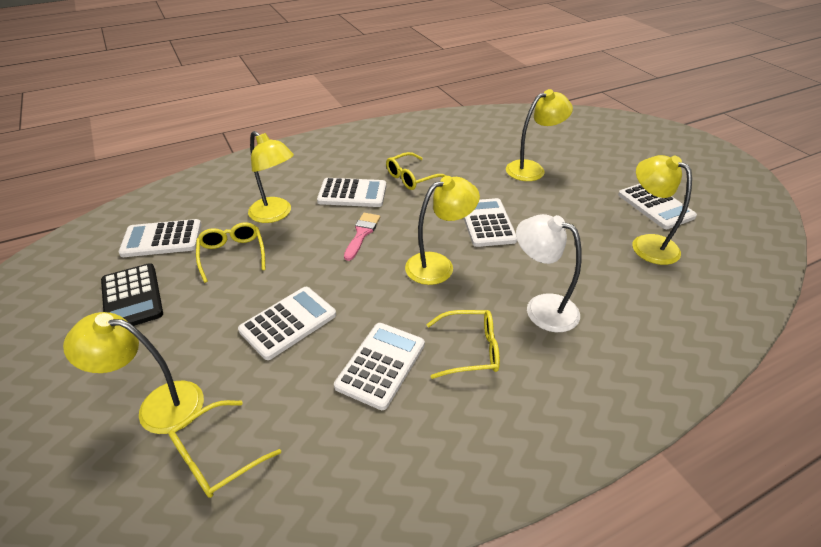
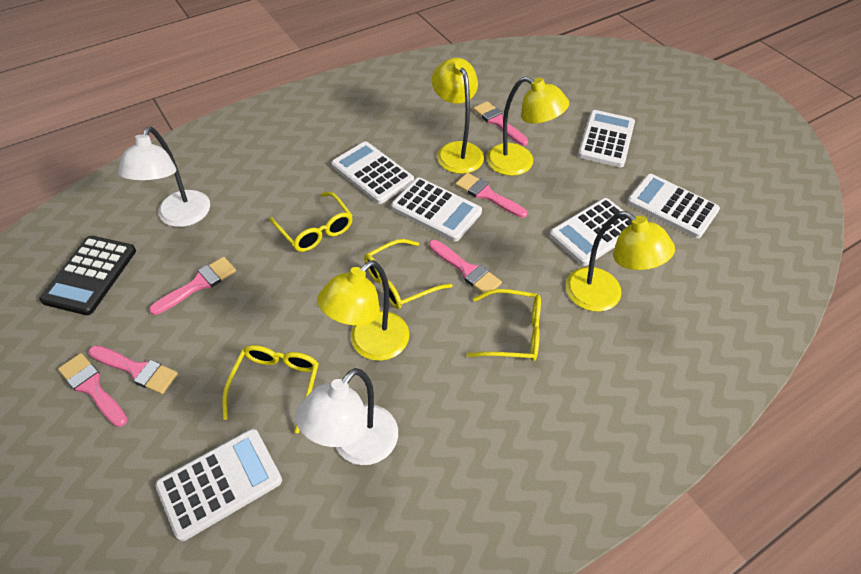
pink brush: [344,213,380,261] = 1 -> [58,353,128,427] [89,345,178,394] [149,257,236,315] [429,240,502,293] [455,173,527,218] [473,101,528,146] = 6
white lamp: [516,214,582,332] = 1 -> [118,127,210,227] [296,368,398,465] = 2
yellow lamp: [63,312,204,434] [248,131,294,223] [405,176,480,285] [506,89,573,181] [632,155,692,265] = 5 -> [317,260,409,361] [432,58,484,174] [487,76,569,176] [566,211,675,312] = 4

